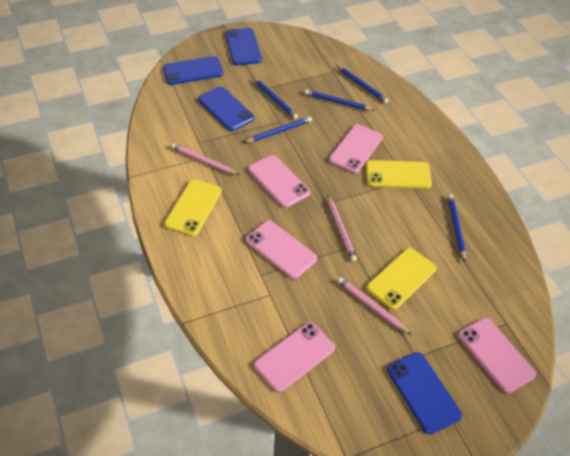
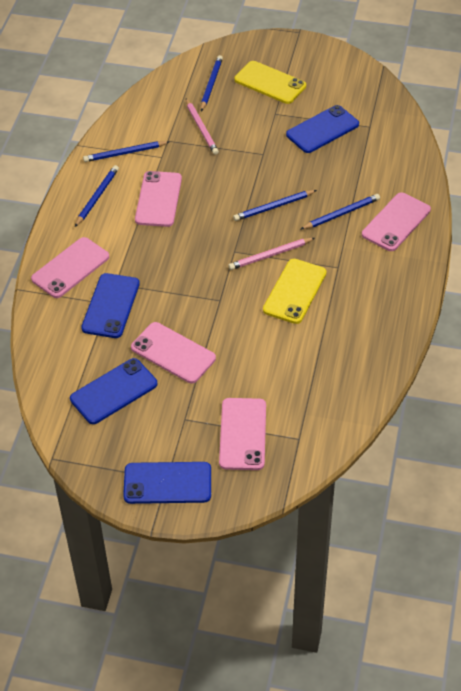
pink pencil: [171,143,239,175] [327,196,357,261] [337,277,411,335] = 3 -> [186,99,219,155] [228,238,315,270] = 2
yellow phone: [164,179,222,236] [366,160,432,189] [366,248,437,310] = 3 -> [234,61,306,104] [263,259,327,324] = 2

